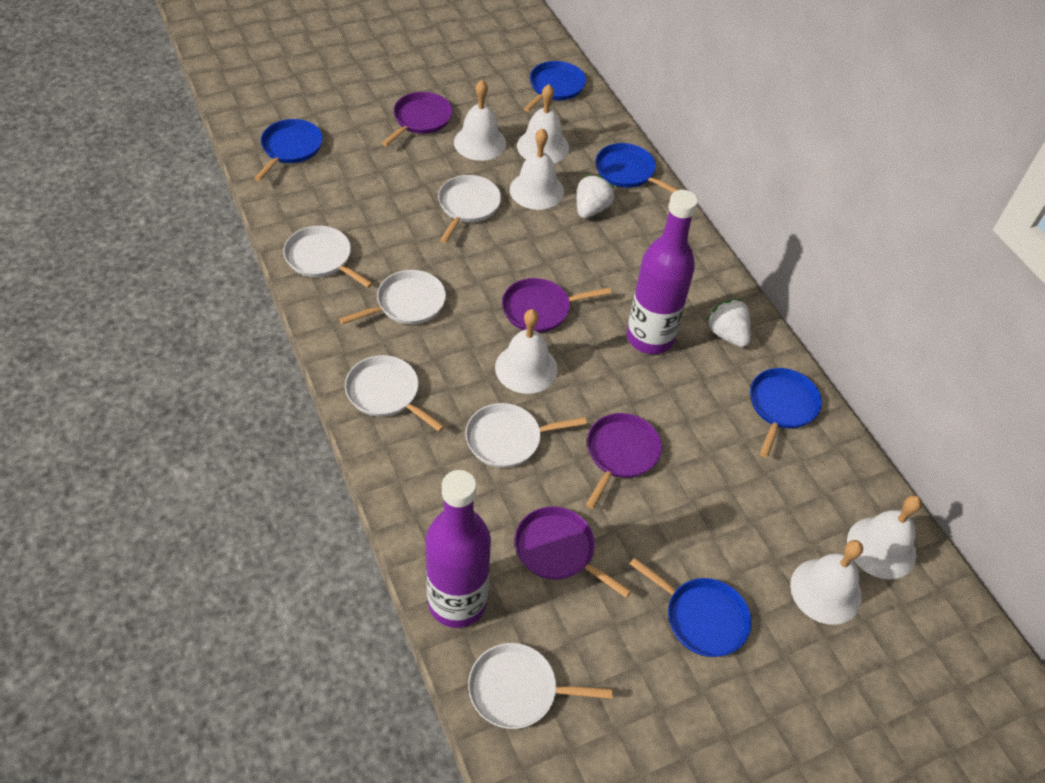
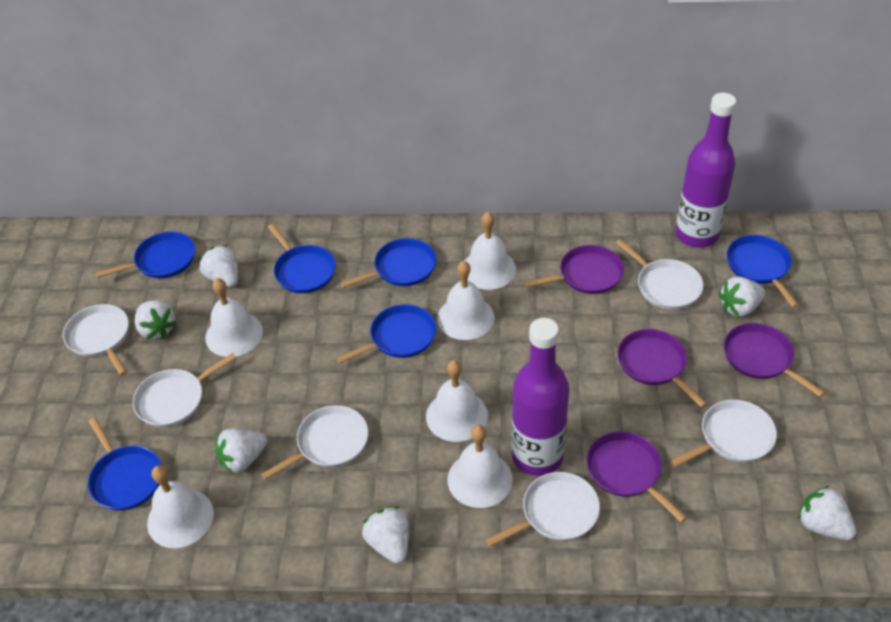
blue pan: [254,119,323,181] [524,61,586,112] [595,143,678,193] [630,558,752,657] [750,368,822,458] = 5 -> [88,417,162,511] [95,232,195,278] [268,224,336,293] [336,304,436,364] [340,238,437,288] [727,235,799,308] = 6
white strawberry: [577,175,614,218] [706,299,751,347] = 2 -> [135,300,177,339] [199,245,238,287] [215,429,267,474] [362,506,409,564] [718,276,765,317] [798,485,856,540] = 6

